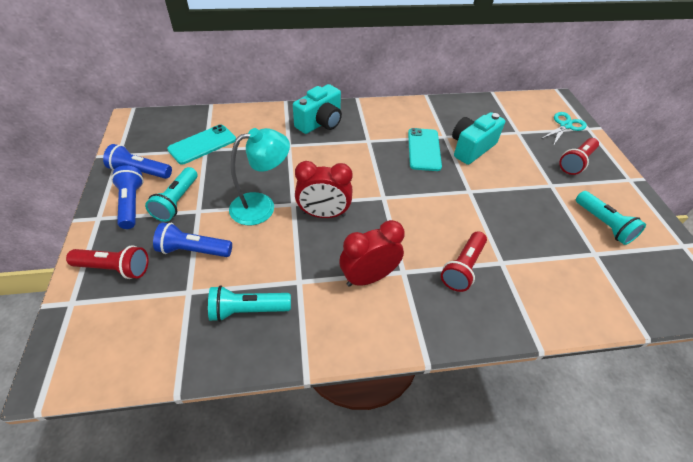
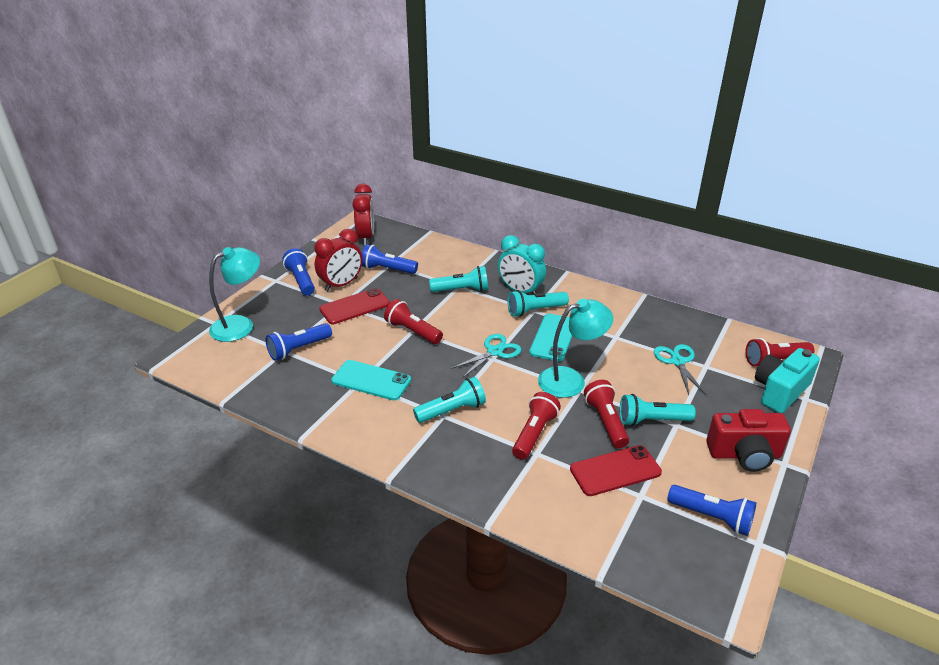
blue flashlight: [103,144,172,179] [111,165,144,229] [153,222,232,257] = 3 -> [266,323,332,361] [282,248,315,296] [362,244,418,274] [667,485,756,536] = 4
red camera: none = 0 -> [706,409,791,472] = 1
red flashlight: [66,245,149,279] [441,231,487,292] [559,138,599,175] = 3 -> [384,299,443,344] [512,392,561,460] [584,380,629,448] [746,338,814,367] = 4
red phone: none = 0 -> [319,288,390,324] [570,445,662,496] = 2
turquoise camera: [293,84,342,134] [452,112,505,165] = 2 -> [755,348,820,413] = 1
turquoise clock: none = 0 -> [498,235,546,295] = 1
turquoise flashlight: [145,167,197,222] [208,285,291,322] [576,191,646,245] = 3 -> [413,377,486,423] [429,266,488,292] [507,290,569,317] [620,394,696,426] = 4
turquoise lamp: [229,128,290,225] = 1 -> [209,247,260,342] [538,299,613,398] = 2
turquoise scissors: [541,112,587,146] = 1 -> [451,334,521,378] [654,344,706,395] = 2

